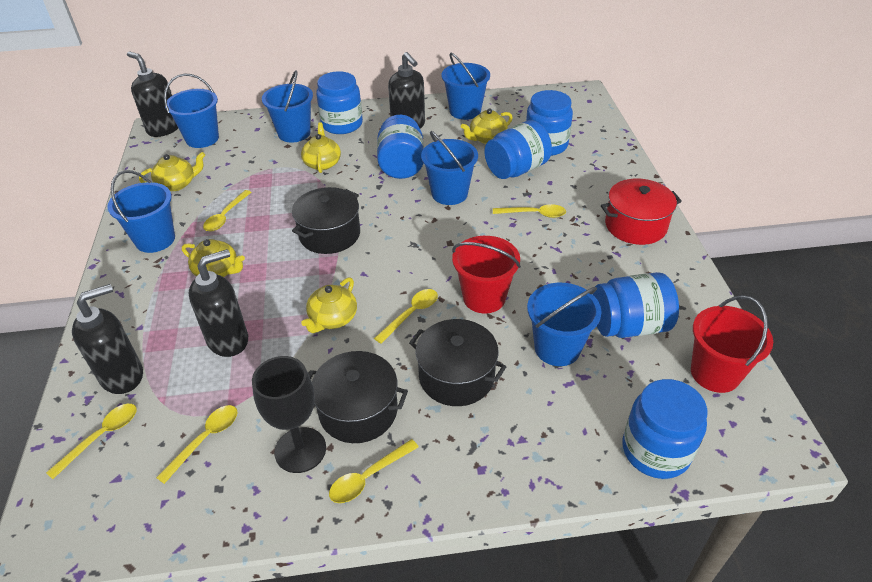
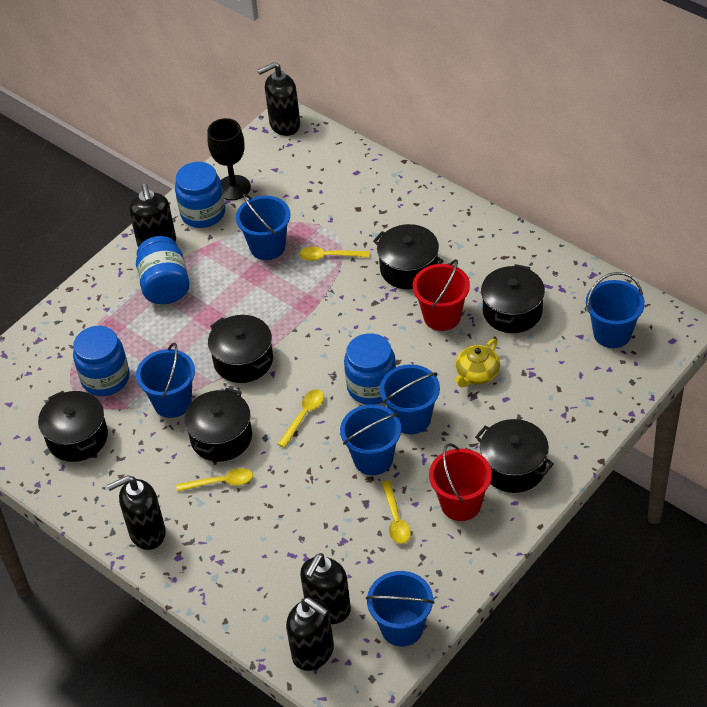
black pot: [292,187,360,254] [309,351,408,443] [409,319,507,406] = 3 -> [38,391,108,462] [184,388,252,462] [208,315,273,383] [373,224,444,289] [475,419,554,493] [481,264,545,333] = 6
black soap dispenser: [72,284,143,394] [127,52,178,137] [189,249,248,357] [388,52,425,129] = 4 -> [107,475,166,550] [129,184,176,247] [258,62,300,136] [286,598,334,671] [300,553,351,624] = 5
blue jar: [316,71,363,134] [377,115,424,179] [484,120,552,179] [526,90,573,156] [593,272,679,338] [622,379,708,479] = 6 -> [73,326,130,396] [136,236,190,304] [175,162,225,228] [344,333,396,405] = 4
red pot: [601,179,682,245] = 1 -> none = 0
yellow spoon: [46,404,136,479] [156,405,238,484] [203,190,252,231] [329,439,419,503] [374,289,438,344] [493,204,566,218] = 6 -> [176,468,253,492] [278,389,324,448] [299,246,369,261] [382,480,411,544] = 4
yellow teapot: [139,152,205,191] [182,239,245,277] [301,122,341,173] [301,277,357,333] [461,108,513,144] = 5 -> [455,339,500,387] = 1

